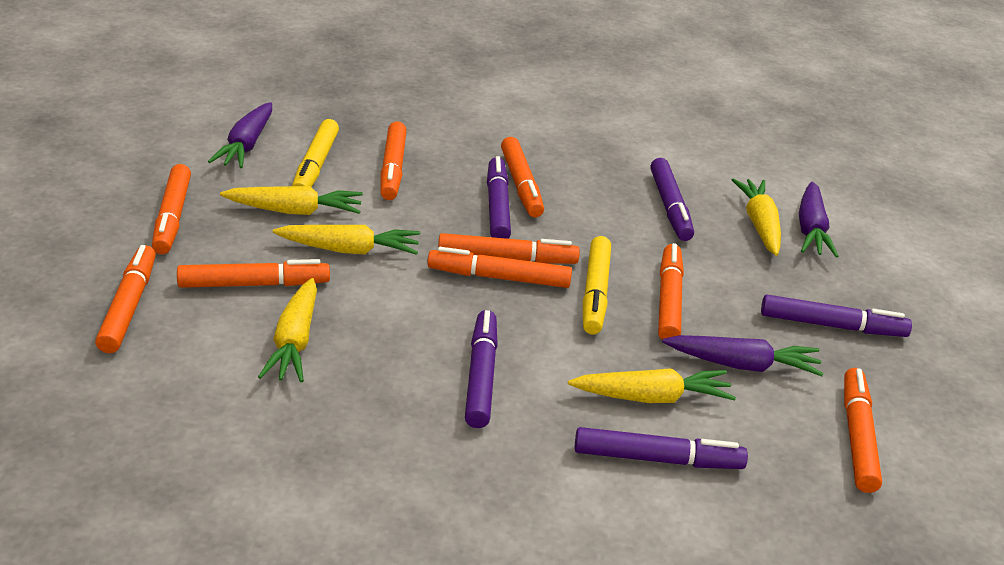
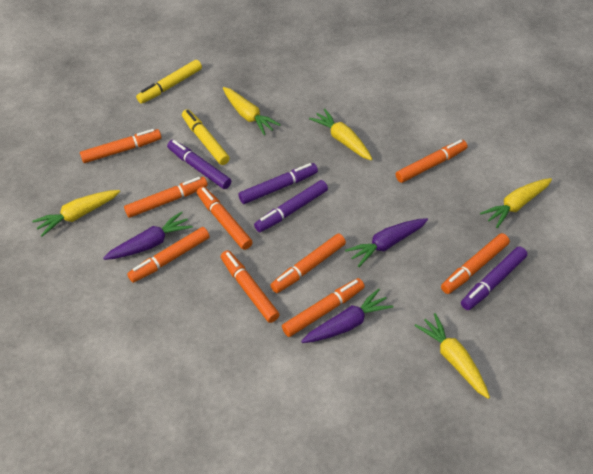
purple marker: [465,310,498,428] [487,156,511,239] [575,427,748,469] [650,158,694,241] [761,295,912,337] = 5 -> [167,140,231,189] [238,163,318,204] [254,180,328,232] [461,246,527,310] = 4

